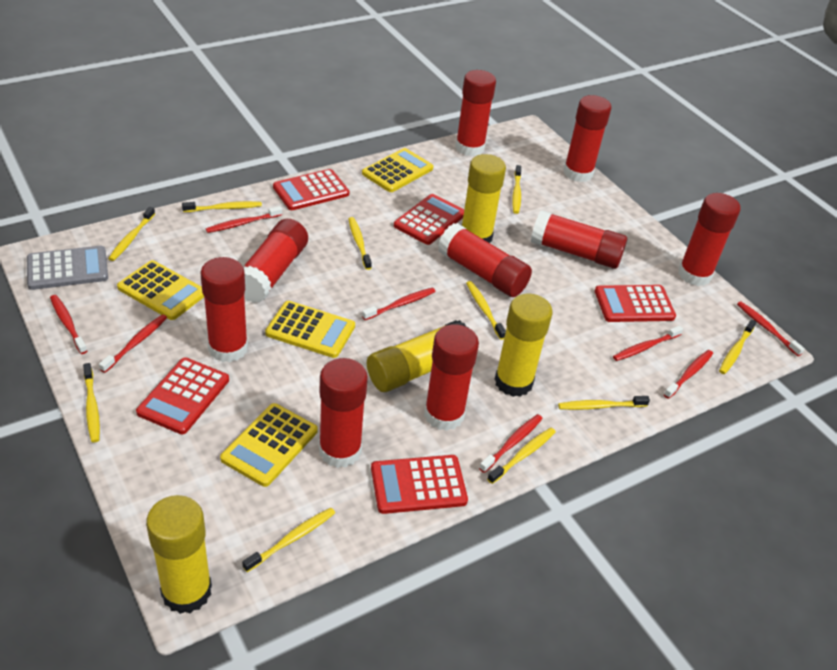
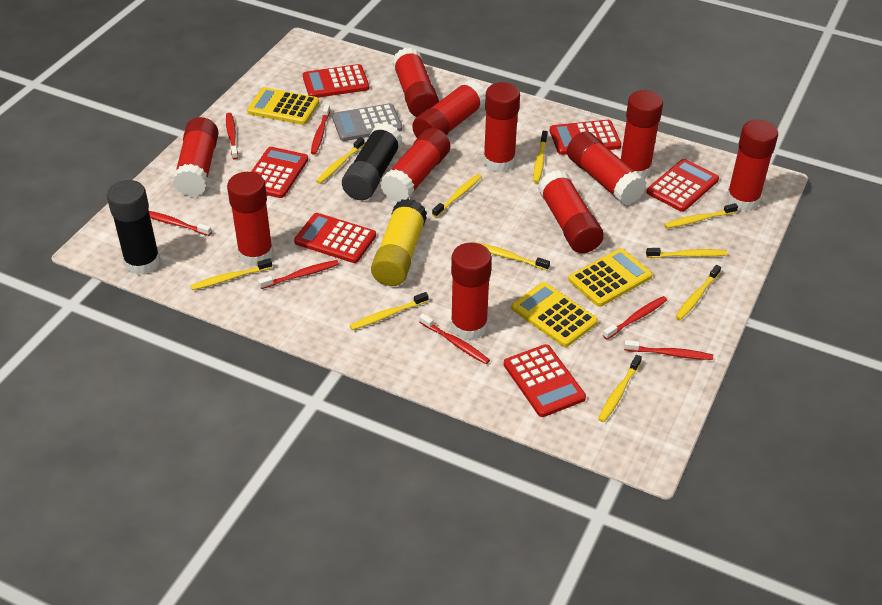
black glue stick: none = 0 -> [107,180,160,275] [342,123,403,200] = 2
red calculator: [136,357,229,435] [273,169,349,210] [371,455,468,514] [394,194,464,245] [595,285,676,322] = 5 -> [251,147,308,198] [294,213,376,263] [303,64,369,98] [504,344,586,417] [550,120,621,155] [647,159,719,212] = 6
red glue stick: [200,257,248,362] [243,219,308,303] [319,358,368,468] [424,324,479,431] [438,223,532,297] [455,70,496,156] [531,210,627,269] [563,95,611,182] [678,193,741,286] = 9 -> [173,117,219,196] [227,172,273,266] [380,128,450,202] [392,47,439,117] [412,80,486,138] [451,242,492,340] [483,82,520,172] [538,170,604,253] [567,131,647,205] [621,90,663,178] [726,120,778,211] = 11
red toothbrush: [50,295,87,354] [99,315,167,373] [206,206,282,233] [362,287,436,320] [479,414,543,473] [613,326,683,361] [664,350,713,399] [737,301,805,356] = 8 -> [149,211,212,236] [226,113,238,160] [258,260,339,289] [311,104,330,155] [419,313,490,364] [603,296,667,339] [624,340,713,360] = 7
yellow calculator: [117,260,204,320] [220,403,318,487] [265,301,355,358] [362,148,433,192] = 4 -> [247,87,319,125] [511,282,598,347] [568,248,652,307] = 3
yellow glue stick: [146,495,212,614] [367,320,467,392] [462,154,506,243] [494,293,552,397] = 4 -> [371,199,427,286] = 1

